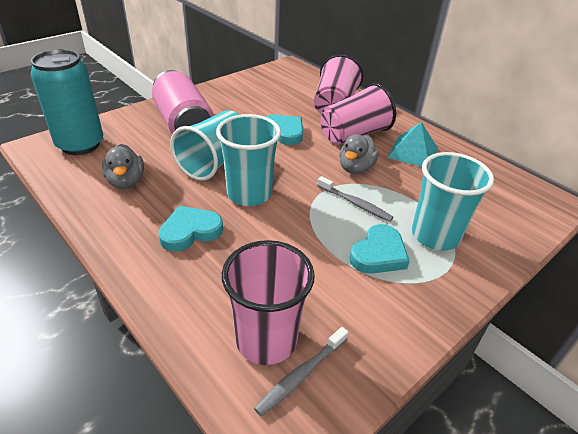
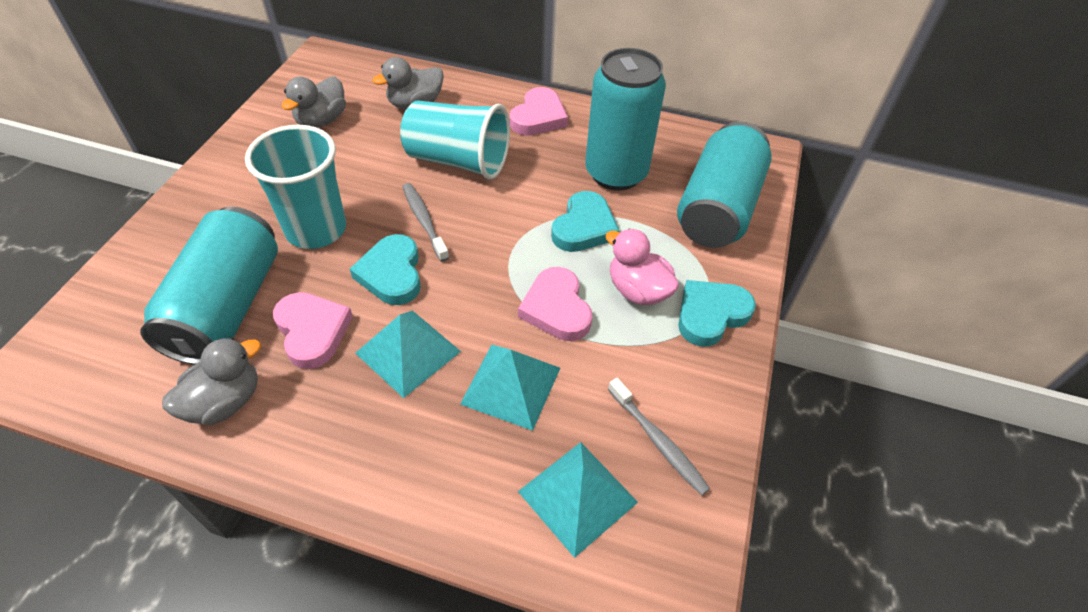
grey duck: [102,144,144,189] [339,134,379,174] = 2 -> [162,337,261,425] [282,76,346,128] [373,57,444,109] = 3
pink can: [152,70,214,134] = 1 -> none = 0
pink cup: [222,240,315,365] [314,54,363,114] [320,83,396,145] = 3 -> none = 0
pink duck: none = 0 -> [605,229,679,305] = 1
pink heart: none = 0 -> [273,292,353,369] [510,87,568,135] [518,267,593,341] = 3
turquoise can: [31,49,103,155] = 1 -> [140,207,278,365] [585,48,666,191] [677,122,772,248] = 3
turquoise cup: [170,110,240,181] [216,114,281,206] [412,152,494,251] = 3 -> [245,125,346,249] [400,100,510,180] = 2
turquoise pyramid: [387,122,438,167] = 1 -> [355,310,461,398] [460,345,560,431] [518,442,638,558] = 3

